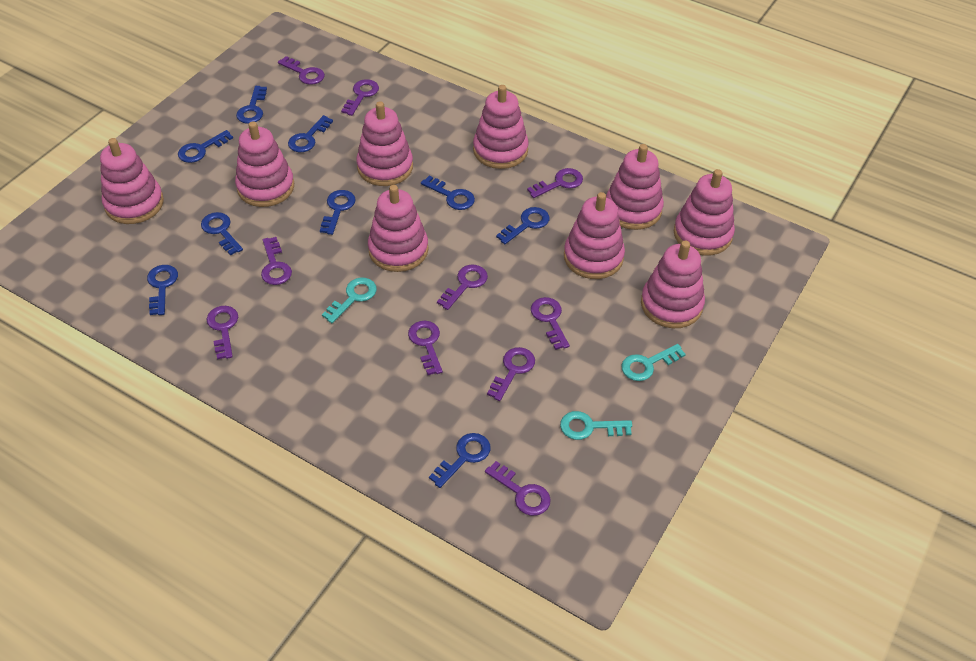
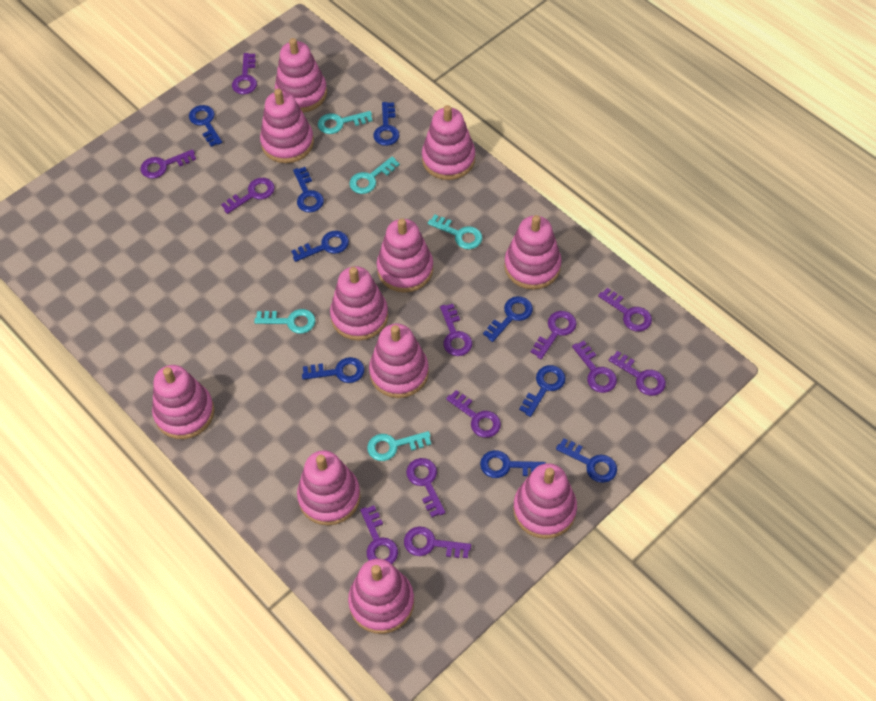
pink stacking toy: [100,138,164,224] [235,121,294,207] [356,101,413,186] [368,185,429,272] [473,85,529,169] [564,192,625,279] [606,144,664,230] [641,240,705,328] [674,169,735,256] = 9 -> [152,365,214,439] [260,89,314,163] [275,38,327,113] [297,450,361,525] [330,266,388,341] [348,559,414,634] [369,324,429,398] [377,218,433,293] [422,105,475,180] [504,215,562,289] [513,463,577,539] = 11
purple key: [206,306,238,360] [261,237,292,285] [278,56,325,85] [341,79,379,116] [408,321,443,375] [437,265,488,310] [485,461,551,516] [487,347,535,401] [527,168,583,198] [531,297,570,350] = 10 -> [141,149,196,178] [221,178,275,214] [232,53,257,94] [360,505,398,564] [404,526,471,558] [406,458,445,517] [440,304,472,356] [446,390,501,438] [531,311,577,359] [572,341,617,393] [598,288,652,331] [609,351,666,396] = 12
turquoise key: [322,277,377,323] [560,411,632,440] [621,344,686,381] = 3 -> [254,309,315,334] [318,111,373,134] [349,156,400,194] [367,431,431,461] [428,214,482,249] = 5

